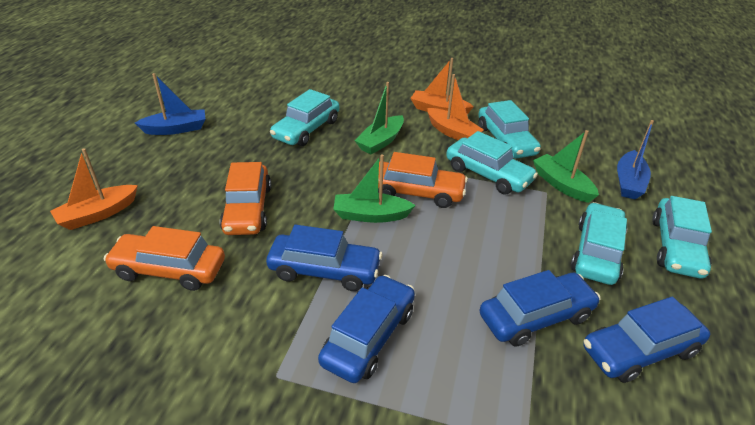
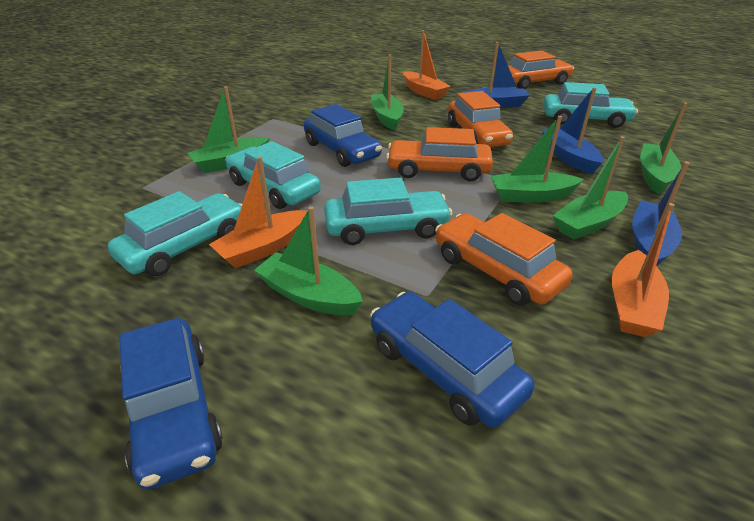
blue boat: [135,73,205,135] [617,120,654,199] = 2 -> [463,42,530,108] [542,87,603,174] [632,162,689,266] = 3
blue car: [266,225,382,291] [318,275,415,383] [479,270,601,347] [583,297,710,383] = 4 -> [119,318,223,490] [303,104,382,167] [370,292,535,428] = 3
green boat: [333,154,416,223] [354,82,404,155] [533,130,599,203] = 3 -> [187,86,270,173] [254,206,363,315] [371,54,404,131] [491,116,584,203] [553,136,628,240] [640,102,688,194] = 6
orange car: [104,226,225,291] [220,162,271,235] [378,152,468,208] = 3 -> [386,127,493,181] [435,213,573,306] [448,91,513,147] [508,50,574,89] = 4
turquoise car: [270,89,339,146] [446,131,538,195] [478,100,541,159] [571,202,627,285] [652,196,712,279] = 5 -> [108,191,242,276] [226,141,321,209] [324,178,453,245] [543,82,638,128] = 4

